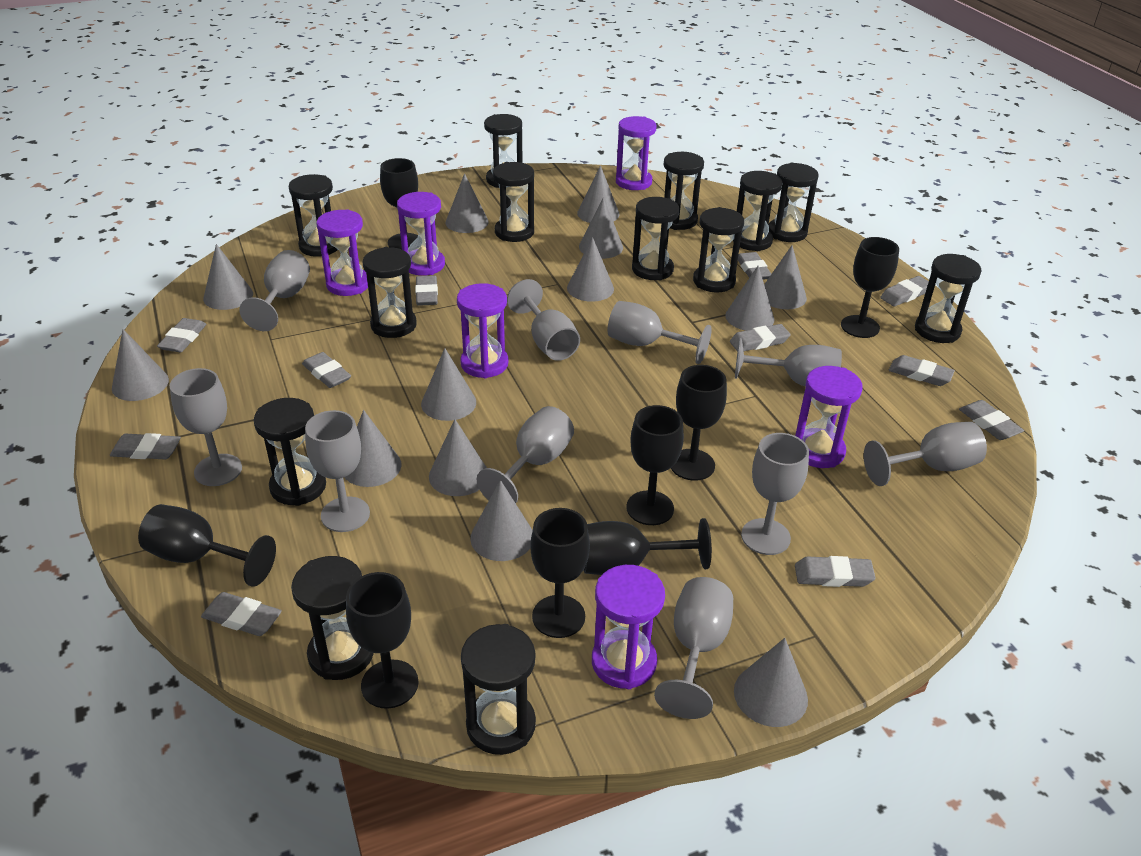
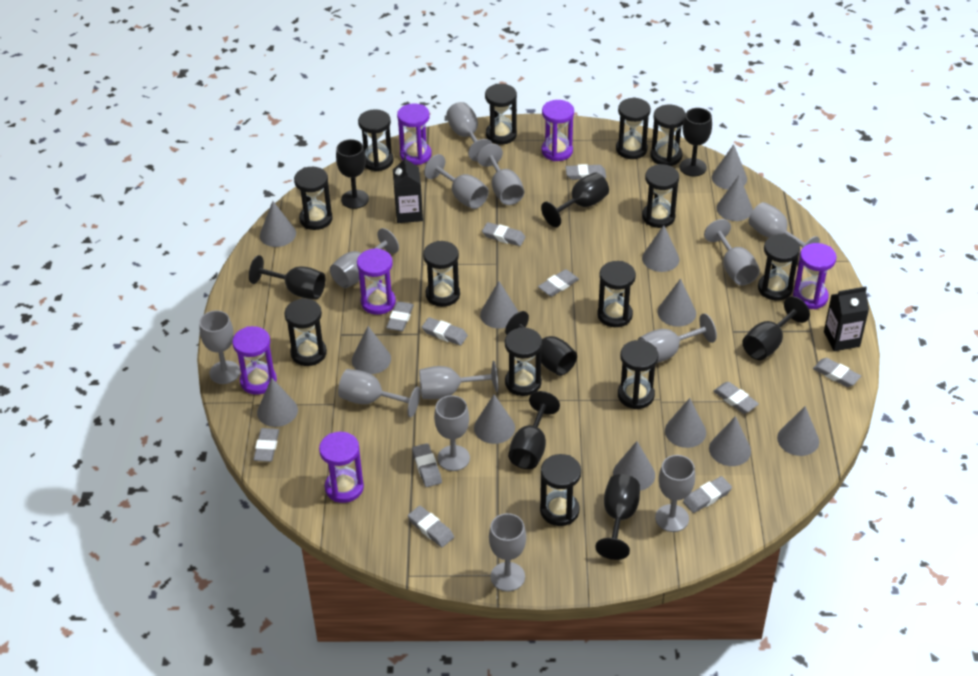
black carton: none = 0 -> [393,156,423,223] [824,286,869,351] = 2
grey goblet: [170,368,242,486] [239,250,310,331] [305,410,370,532] [477,406,574,503] [507,279,580,361] [607,301,712,364] [654,577,733,719] [735,338,842,387] [741,433,809,555] [864,422,987,486] = 10 -> [199,310,240,384] [330,228,399,288] [338,369,420,417] [419,361,498,399] [424,154,489,209] [434,395,470,471] [446,102,493,161] [477,144,524,205] [489,513,526,592] [638,313,717,363] [655,455,695,532] [704,219,760,286] [748,202,820,259] = 13

